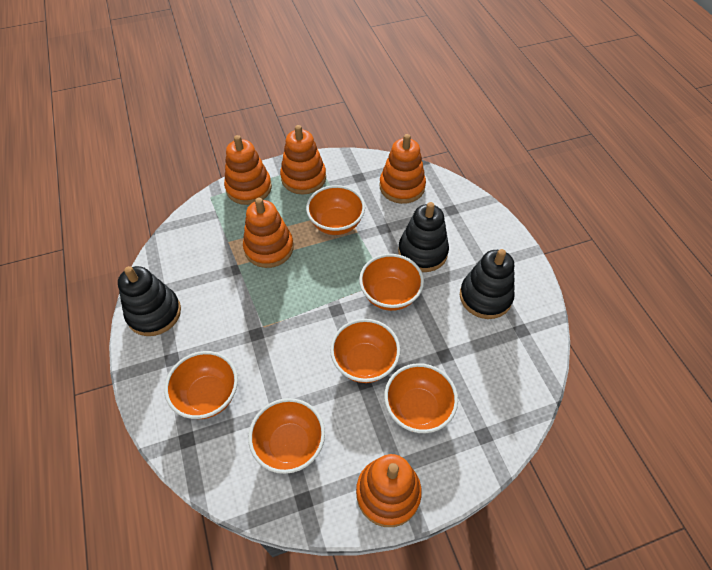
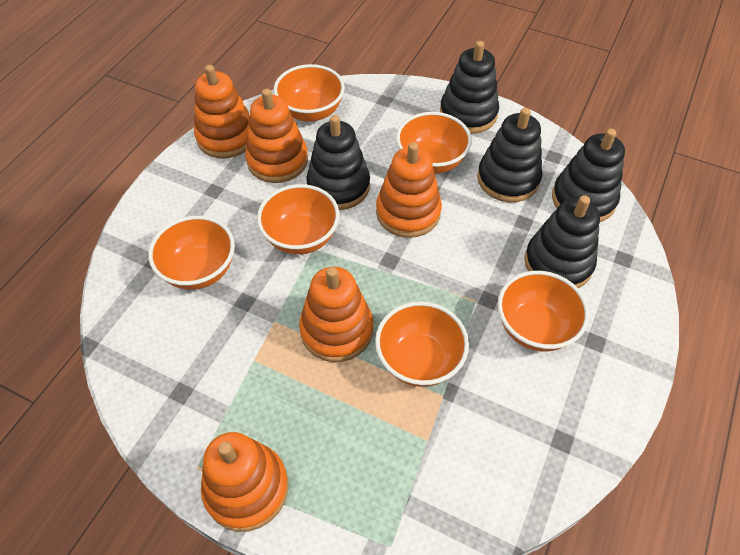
black stacking toy: [118,266,181,336] [398,202,449,272] [460,249,515,319] = 3 -> [306,115,370,210] [440,41,499,134] [477,108,542,202] [524,195,600,288] [552,129,625,222] = 5

